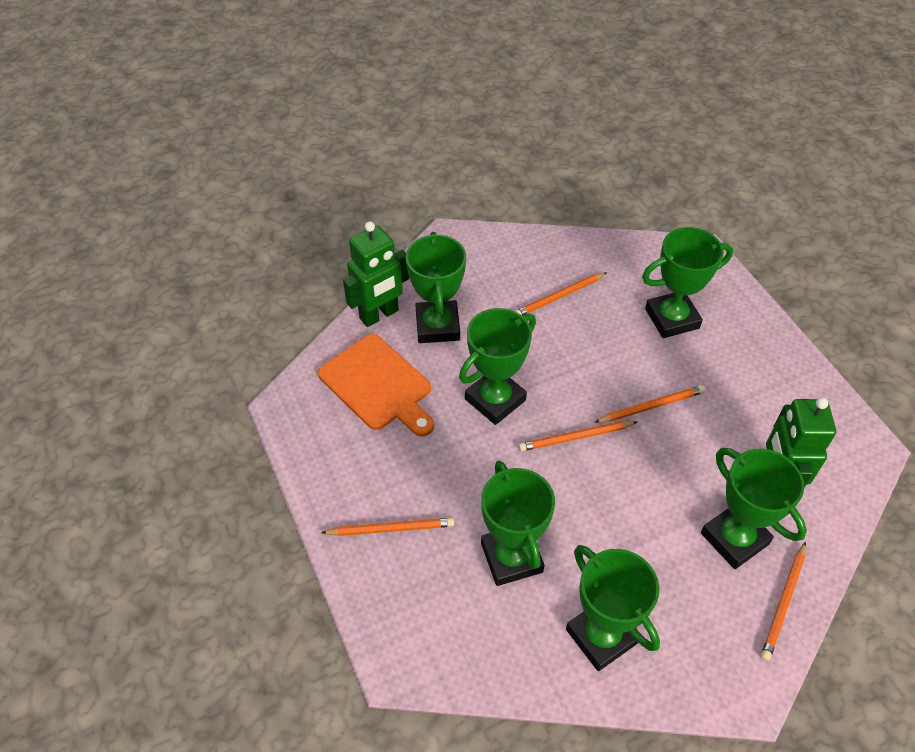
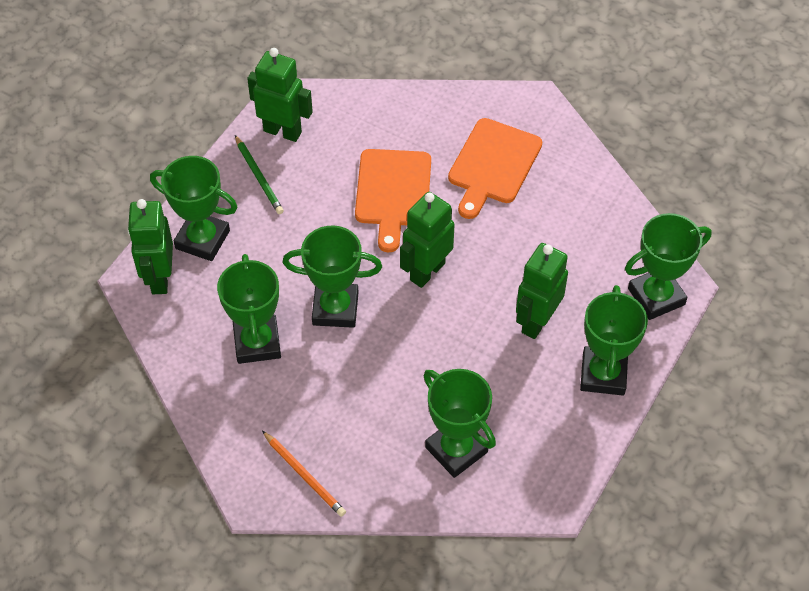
green pencil: none = 0 -> [235,135,284,214] = 1
green robot: [343,222,409,327] [766,397,836,488] = 2 -> [127,199,173,294] [247,48,313,142] [400,192,455,288] [516,243,568,339] = 4
orange cutting board: [318,334,434,437] = 1 -> [355,149,431,252] [448,118,542,219] = 2
orange pencil: [321,518,454,536] [515,272,607,315] [519,421,637,451] [595,385,705,423] [761,542,806,661] = 5 -> [262,431,346,517] = 1

